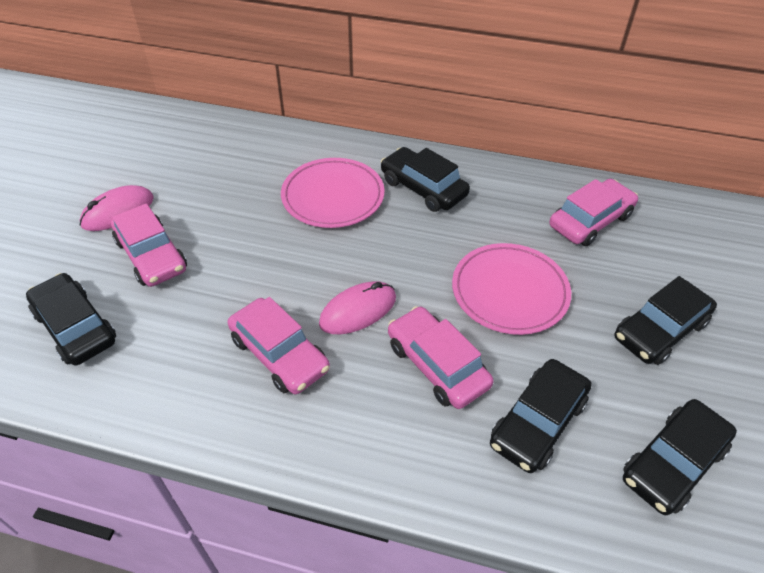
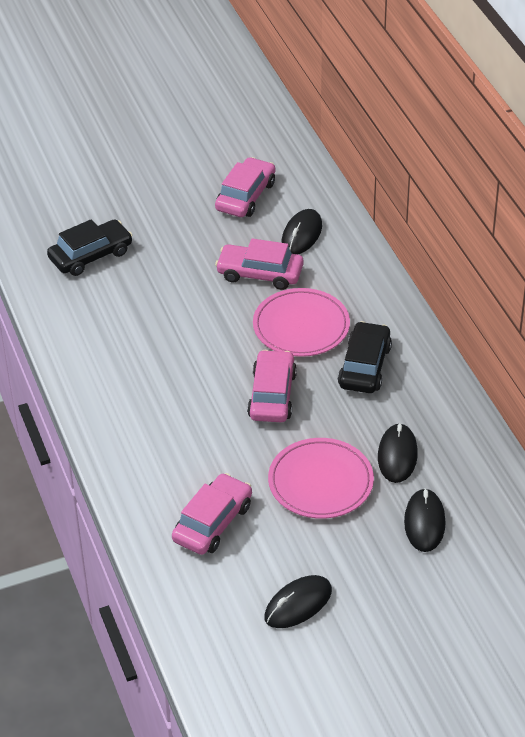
black car: [26,273,116,365] [381,147,470,212] [490,359,591,473] [614,276,717,365] [623,399,737,515] = 5 -> [47,219,133,276] [338,321,392,393] = 2
black mouse: none = 0 -> [264,575,332,628] [282,209,322,254] [378,423,418,483] [404,488,446,552] = 4
pink mouse: [80,185,154,231] [319,282,396,334] = 2 -> none = 0

